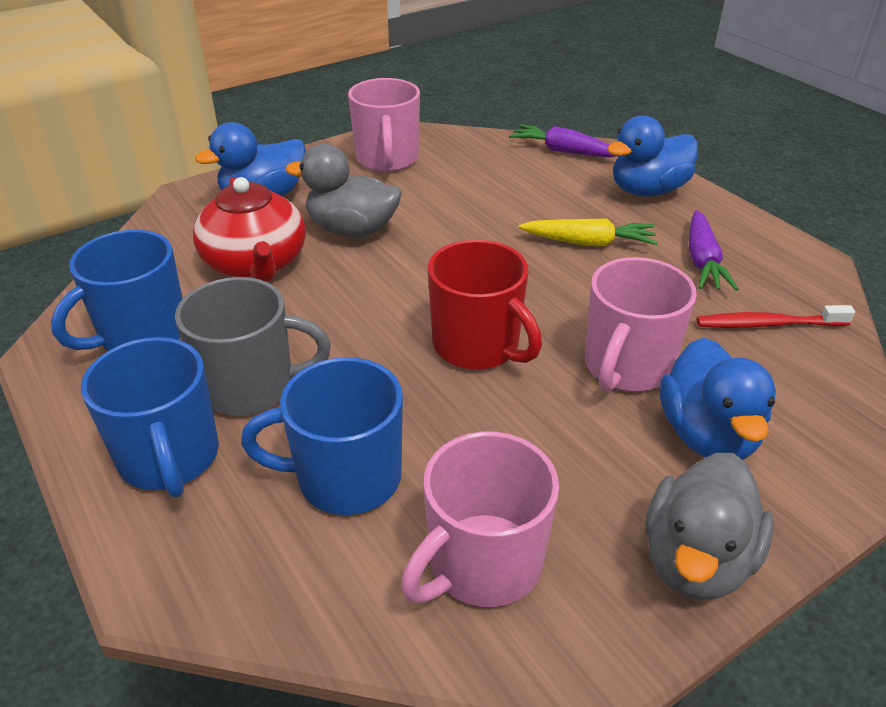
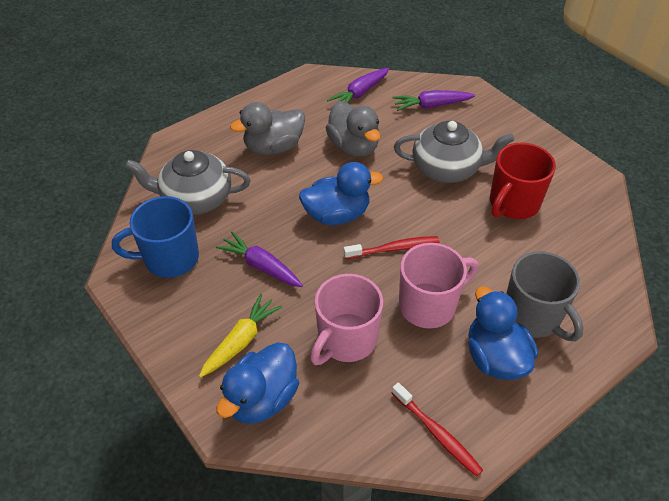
blue mug: [51,230,183,351] [81,337,219,498] [241,357,403,515] = 3 -> [112,196,199,278] = 1
grey teapot: none = 0 -> [125,150,250,215] [394,121,514,183] = 2
pink mug: [348,78,420,172] [401,432,559,607] [584,257,697,392] = 3 -> [310,274,383,365] [399,243,478,329] = 2
purple carrot: [509,124,616,157] [689,210,738,291] = 2 -> [216,231,303,287] [327,68,390,103] [393,90,475,111] = 3
red teapot: [193,177,306,282] = 1 -> none = 0
red toothbrush: [697,305,855,328] = 1 -> [344,236,440,259] [392,382,483,477] = 2

